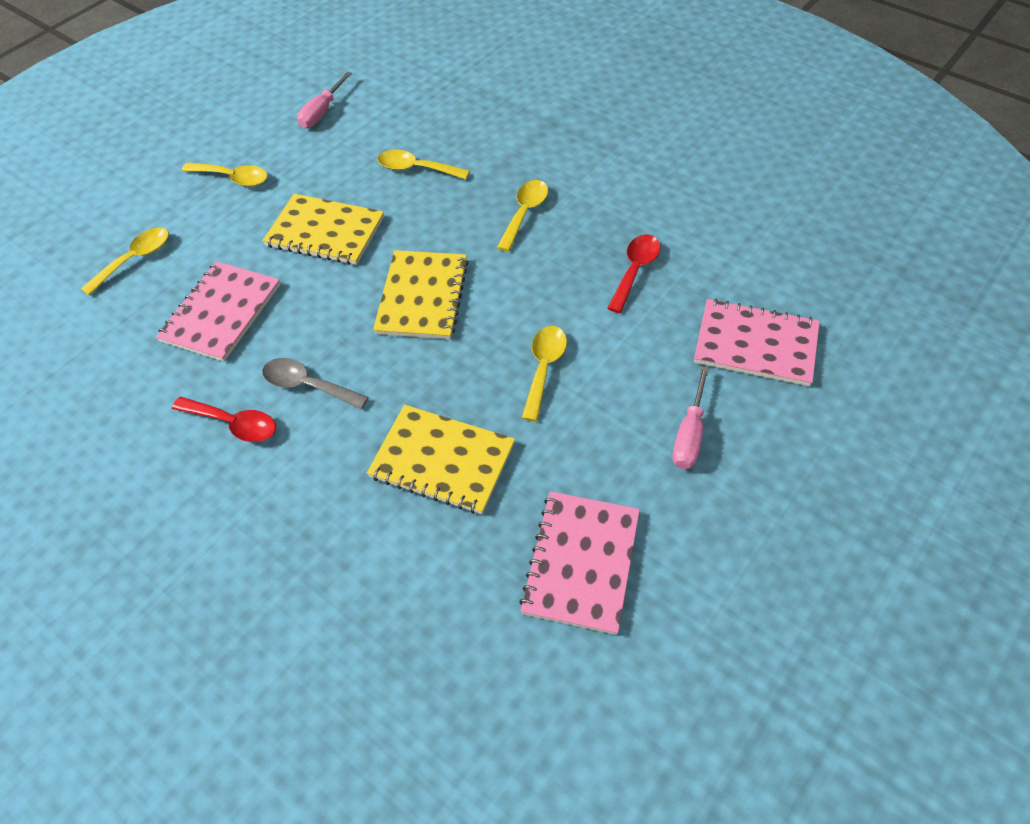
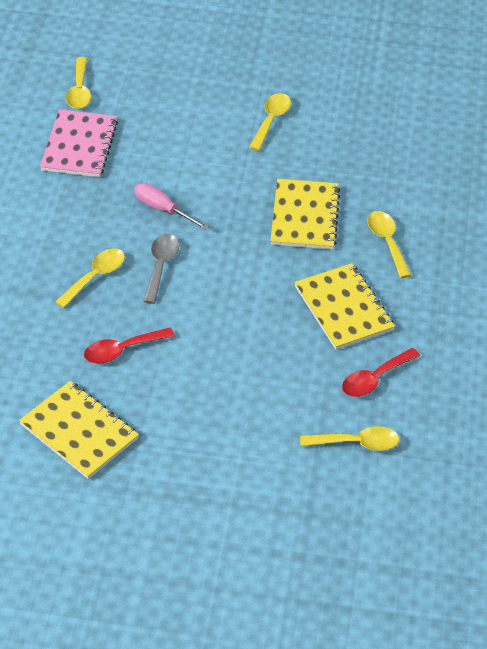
pink notebook: [156,261,281,362] [519,491,640,635] [694,299,820,386] = 3 -> [40,110,118,177] = 1
pink screwdriver: [297,72,352,128] [672,366,709,469] = 2 -> [134,183,209,230] = 1

